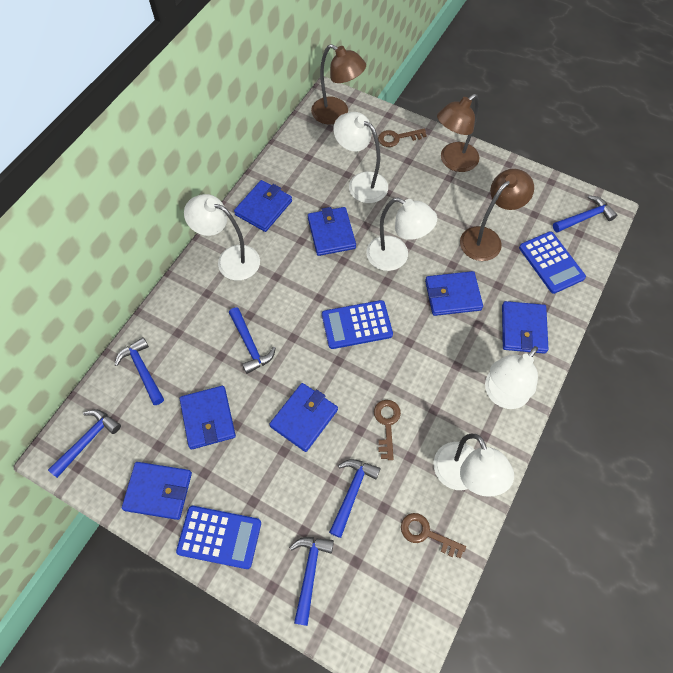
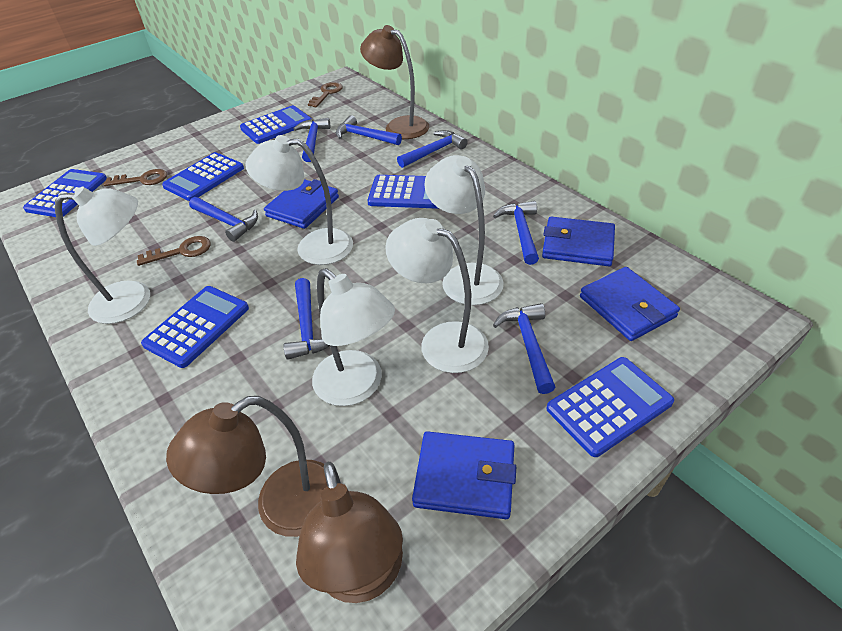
blue calculator: [176,506,261,569] [322,300,393,349] [519,231,586,294] = 3 -> [23,169,107,217] [141,286,249,368] [162,152,244,201] [240,105,312,144] [367,175,439,209] [547,357,674,457] = 6
blue hammer: [48,410,121,478] [115,337,164,405] [229,307,276,374] [289,537,334,626] [329,459,380,538] [553,196,617,233] = 6 -> [189,197,258,242] [283,278,330,360] [293,118,330,162] [336,115,402,145] [397,130,467,168] [493,201,539,265] [493,303,556,394] = 7
blue wallet: [122,462,192,520] [180,386,236,449] [234,180,292,232] [269,383,338,452] [308,207,356,256] [425,271,483,316] [502,301,548,354] = 7 -> [264,179,339,229] [412,431,516,519] [542,217,615,266] [580,267,680,341] = 4

